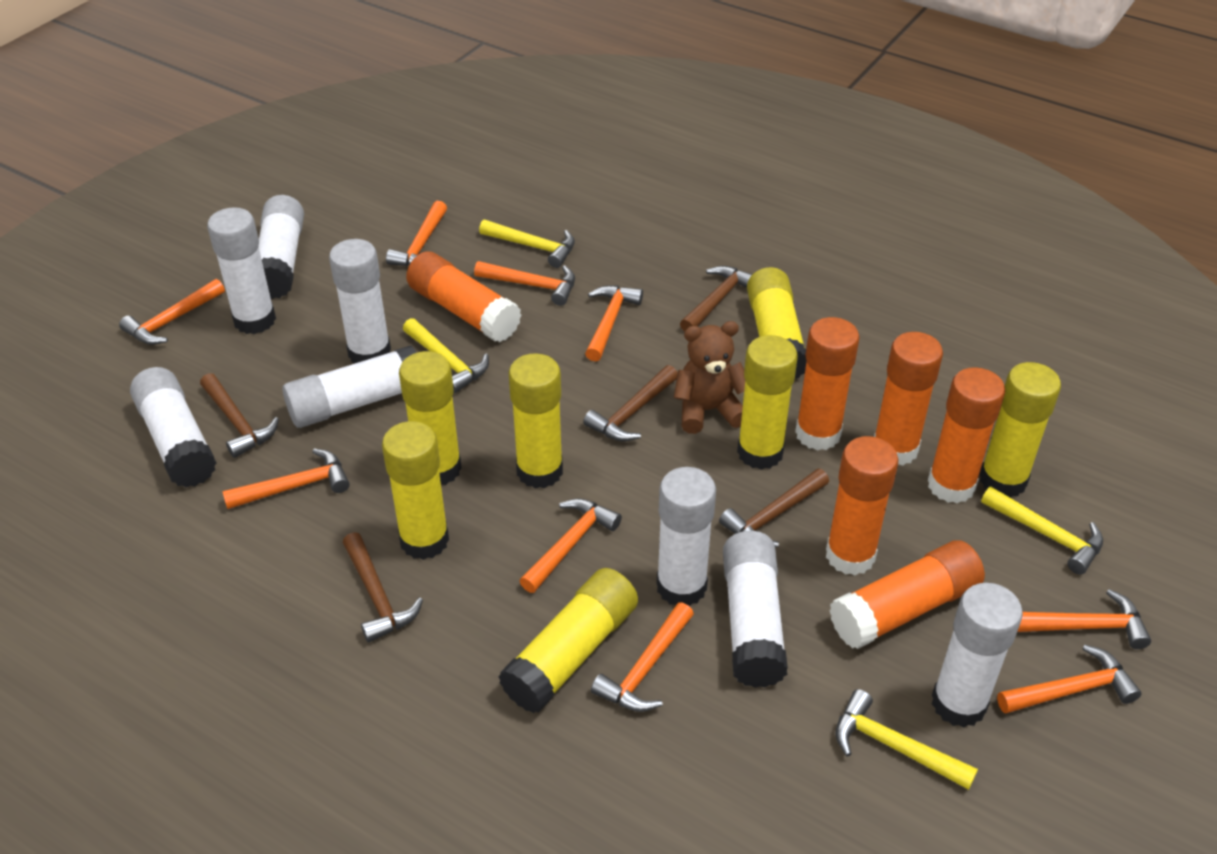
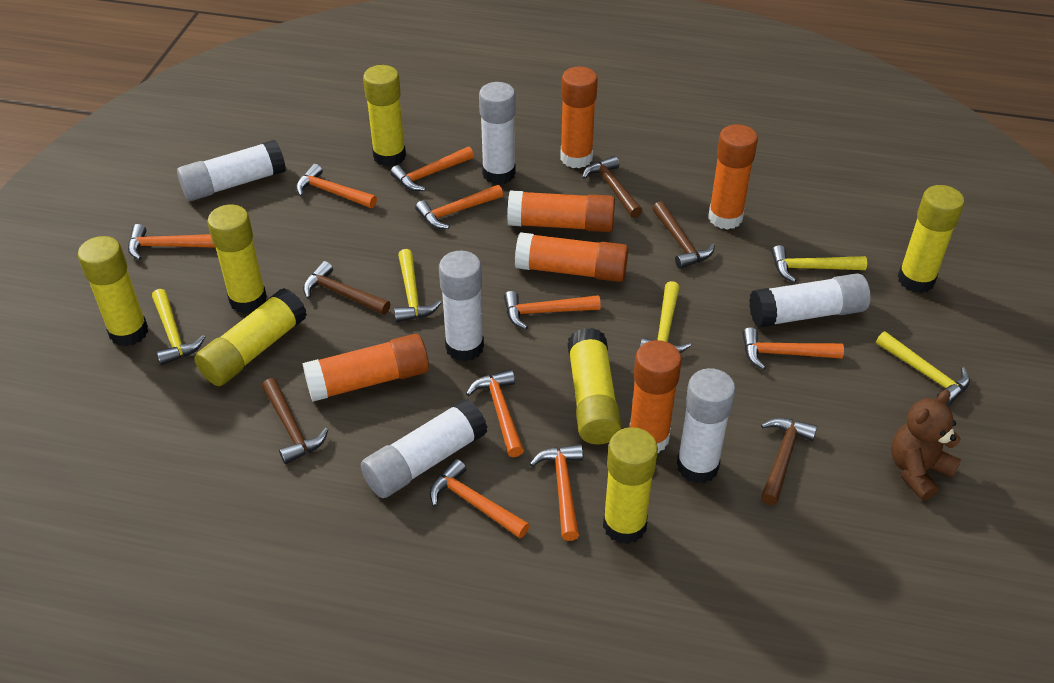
white glue stick: [130,367,216,487] [207,207,276,334] [259,195,304,299] [282,345,416,428] [329,239,391,363] [657,467,716,606] [723,531,788,688] [932,583,1023,727] = 8 -> [177,140,286,201] [361,399,487,498] [439,251,484,362] [479,82,516,185] [677,368,736,483] [749,273,870,328] = 6
yellow hammer: [403,318,489,393] [479,220,575,268] [835,689,978,790] [981,487,1103,574] = 4 -> [152,289,205,366] [394,249,442,322] [640,281,691,353] [771,245,867,283] [876,331,970,406] = 5

